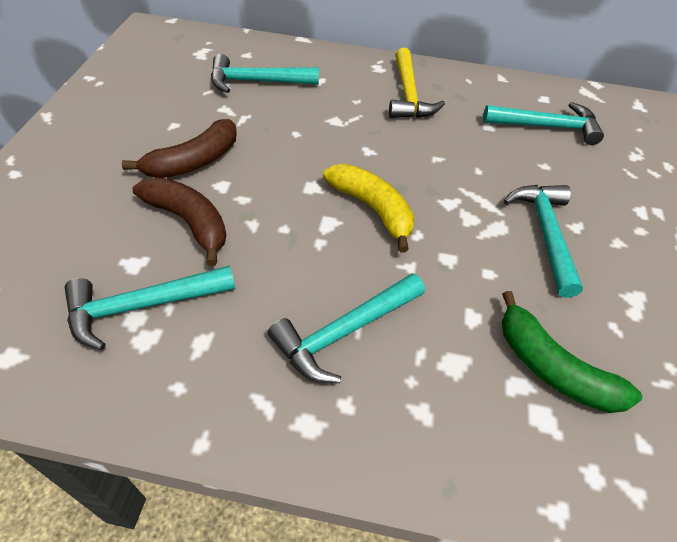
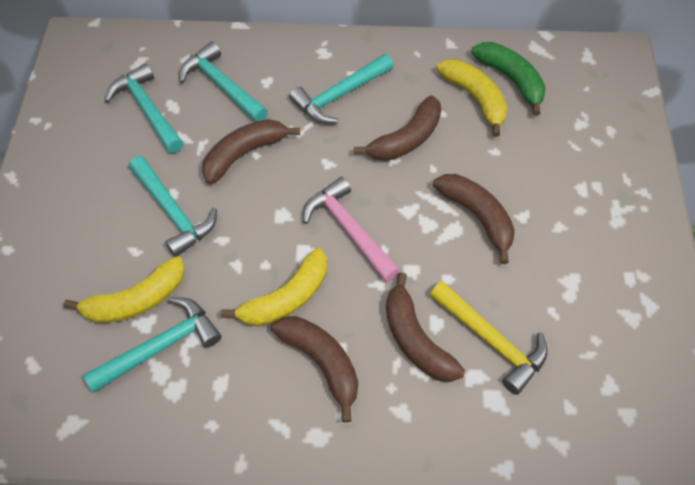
brown banana: [122,119,237,178] [132,177,226,266] = 2 -> [202,119,300,184] [271,316,358,423] [354,95,442,161] [386,272,465,382] [433,174,515,264] = 5
pink hammer: none = 0 -> [303,177,400,282] = 1
yellow banana: [323,164,414,253] = 1 -> [64,256,185,323] [221,248,327,327] [436,59,508,137] = 3

